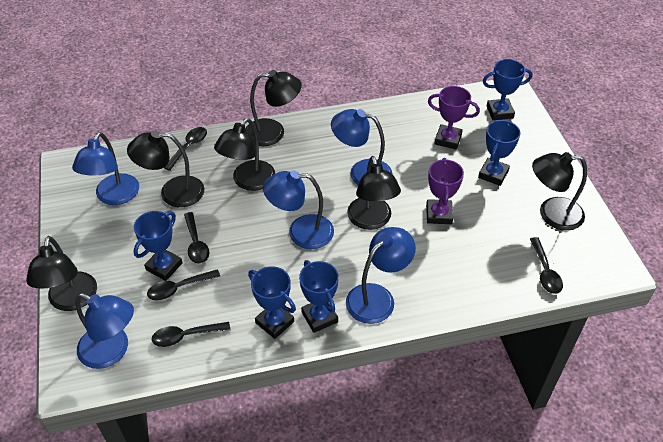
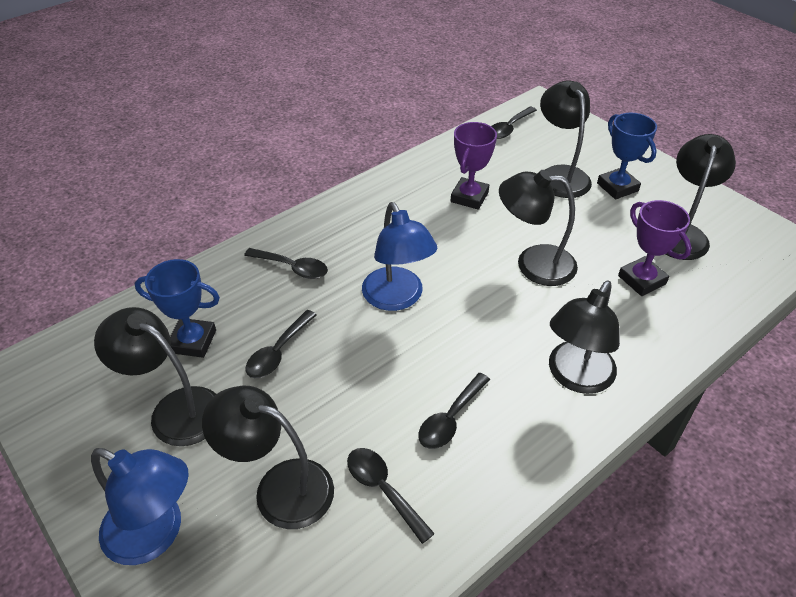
blue lamp: [72,132,139,205] [75,293,134,369] [263,170,334,249] [331,109,393,185] [346,227,416,324] = 5 -> [91,448,189,565] [362,202,438,311] = 2
blue trophy: [133,211,182,281] [248,266,296,339] [299,260,339,333] [478,120,520,186] [483,59,532,120] = 5 -> [135,259,220,358] [597,113,657,199] = 2

